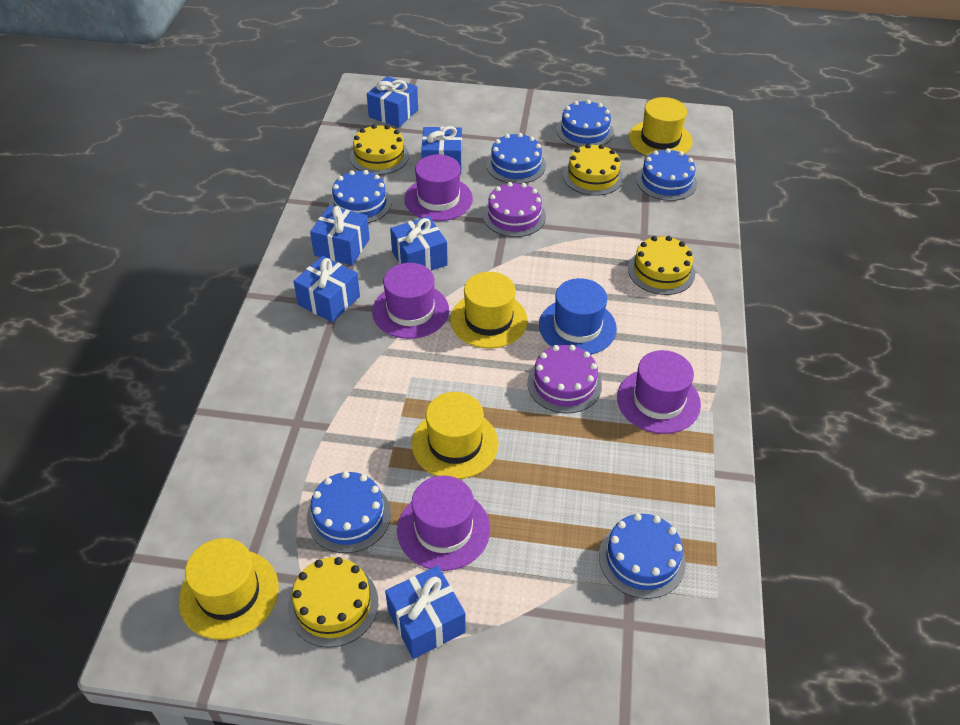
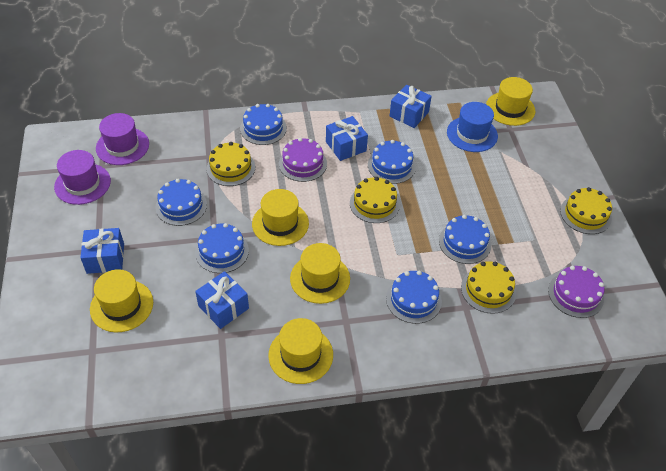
blue gift: [293,256,360,322] [310,206,370,265] [367,76,418,128] [385,566,466,659] [390,216,448,271] [421,126,462,174] = 6 -> [80,228,124,274] [195,271,249,329] [326,116,368,161] [390,84,432,128] = 4
purple hat: [372,263,449,339] [397,475,490,571] [404,154,473,221] [617,350,701,434] = 4 -> [54,150,111,205] [96,113,149,165] = 2
yellow hat: [179,538,279,640] [412,392,499,479] [450,272,528,349] [629,97,693,156] = 4 -> [90,269,153,332] [252,189,309,246] [268,318,333,384] [290,243,350,304] [486,77,536,126] = 5

